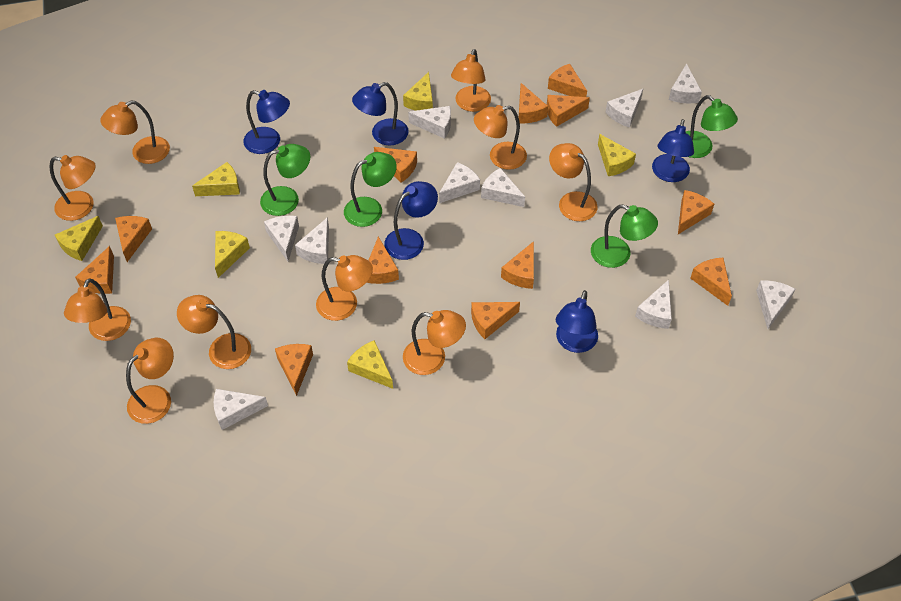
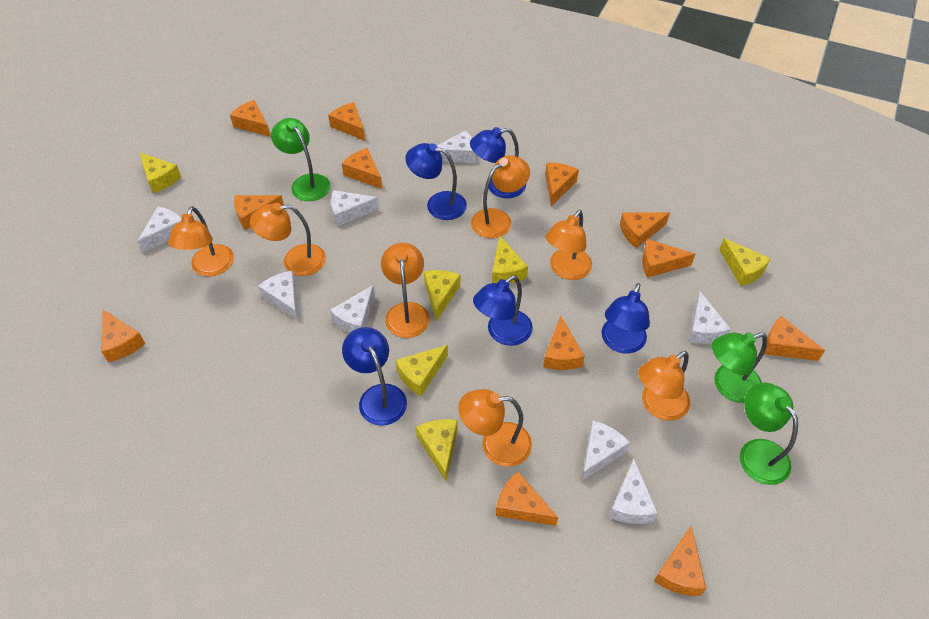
green lamp: [260,144,310,216] [344,152,397,227] [591,204,658,268] [685,95,738,158] = 4 -> [271,118,330,201] [712,332,767,403] [740,382,798,485] = 3
orange lamp: [50,155,96,221] [64,278,131,341] [100,100,170,164] [126,338,174,424] [177,295,251,369] [316,255,373,321] [403,310,466,375] [451,49,491,112] [474,105,527,170] [549,143,598,221] = 10 -> [168,206,234,277] [250,203,326,276] [381,243,430,338] [458,389,532,467] [471,155,530,238] [545,210,592,280] [638,351,690,421] = 7
white cheese: [214,389,268,430] [264,216,299,261] [295,217,329,264] [408,106,451,139] [439,162,480,203] [481,168,525,207] [605,89,643,128] [635,280,672,329] [669,63,702,103] [756,280,795,329] = 10 -> [137,207,182,253] [258,271,298,321] [330,285,375,333] [331,190,380,226] [437,130,475,163] [581,421,630,481] [609,459,658,524] [688,291,731,344] = 8

